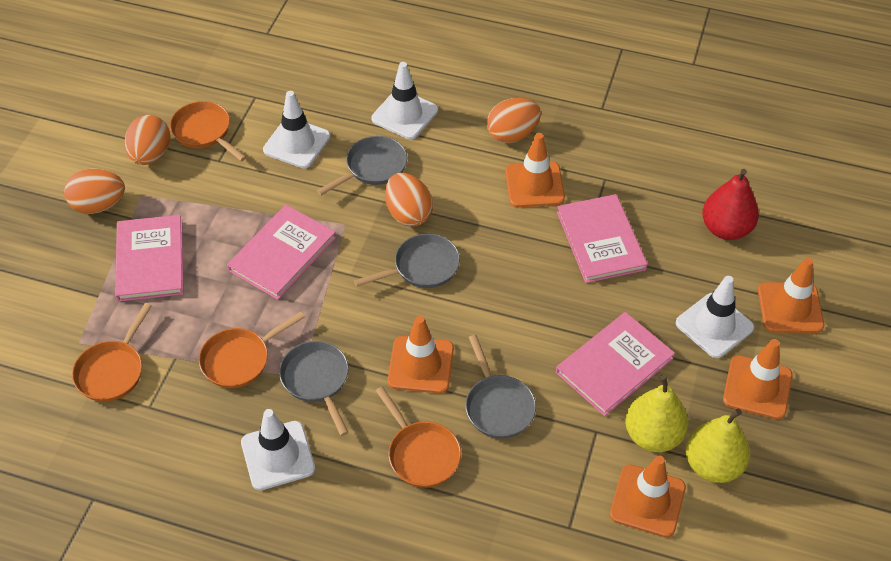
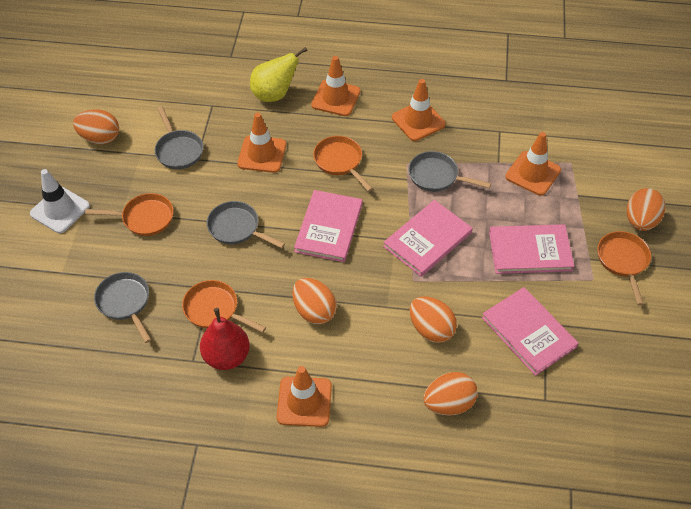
orange egg: [64,169,125,214] [125,115,170,165] [385,173,433,227] [487,98,541,143] = 4 -> [73,109,119,144] [292,278,337,324] [410,296,457,343] [423,372,478,416] [627,188,665,231] = 5
white traffic cone: [241,409,315,490] [263,91,331,168] [371,62,438,139] [676,276,754,358] = 4 -> [30,169,90,233] = 1
yellow pear: [625,375,689,452] [686,408,750,483] = 2 -> [250,47,307,102] = 1

